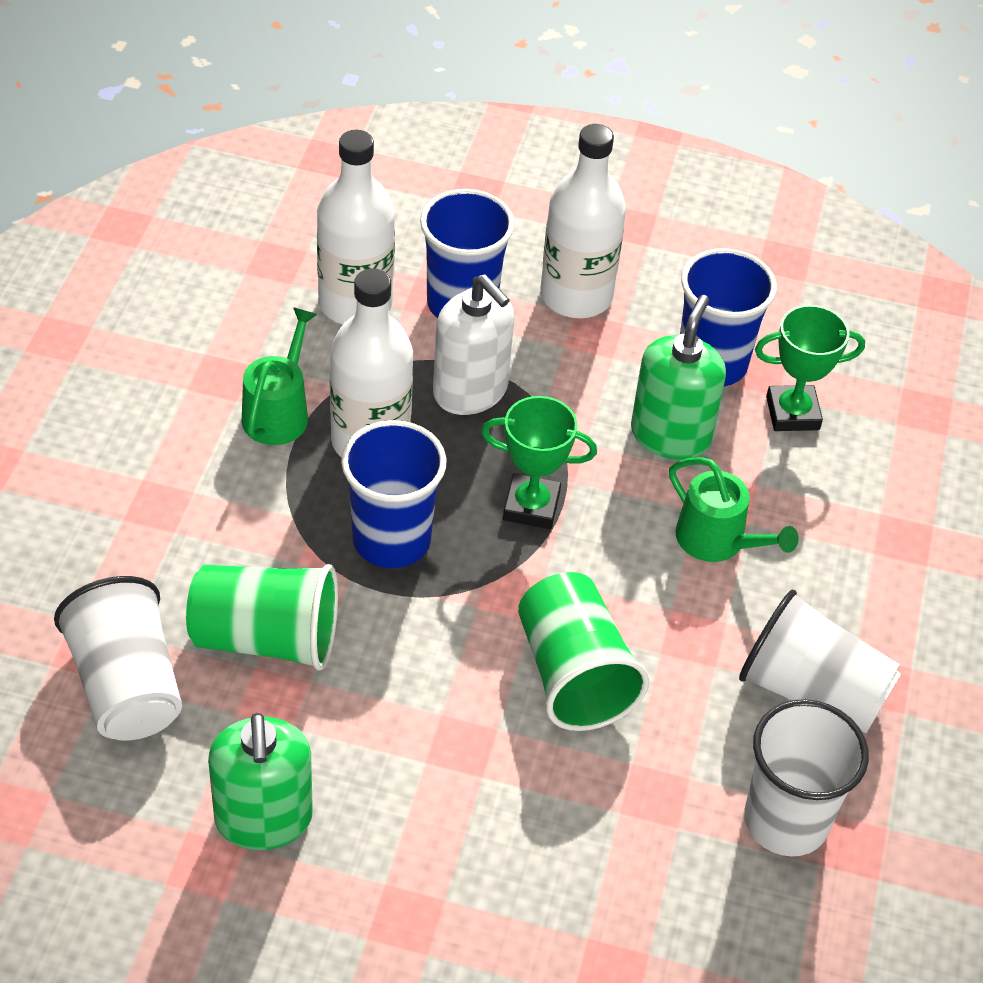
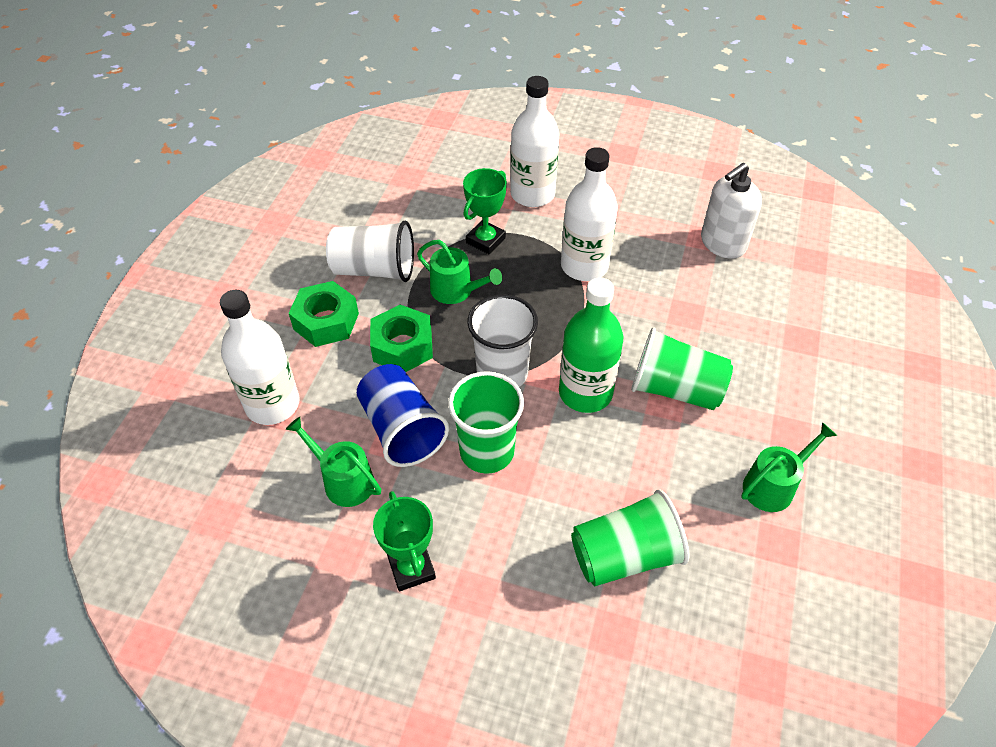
blue cup: [341,420,446,568] [420,189,515,318] [680,248,777,386] = 3 -> [357,364,449,467] = 1
green bottle: none = 0 -> [559,277,623,413] = 1
green cup: [186,564,338,671] [518,572,649,731] = 2 -> [448,371,524,474] [571,489,689,586] [631,328,733,410] = 3
green nut: none = 0 -> [289,281,359,347] [370,305,433,372] = 2
green soap dispenser: [208,713,313,850] [631,295,726,459] = 2 -> none = 0
green watering can: [242,307,317,445] [669,457,799,562] = 2 -> [286,417,381,507] [417,240,502,304] [741,422,837,512] = 3
white cup: [54,576,182,741] [739,590,901,733] [744,699,869,857] = 3 -> [326,220,414,282] [468,294,538,387] = 2

